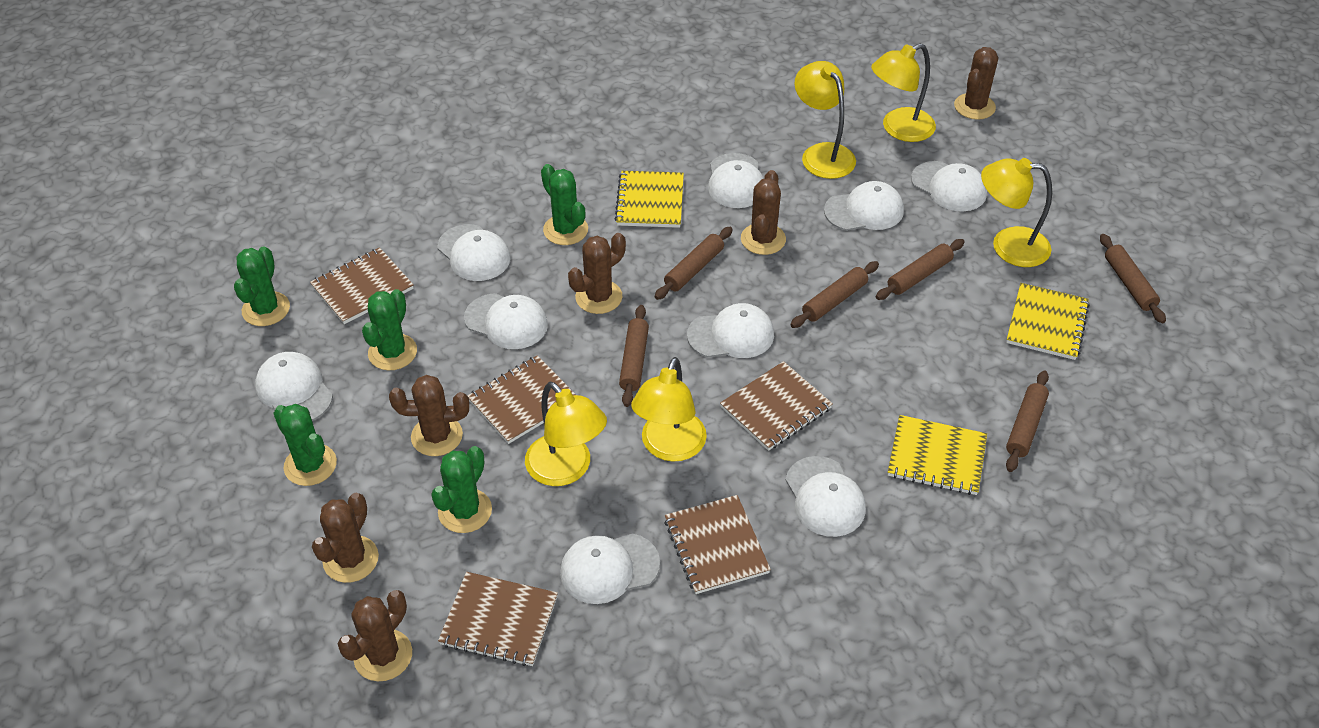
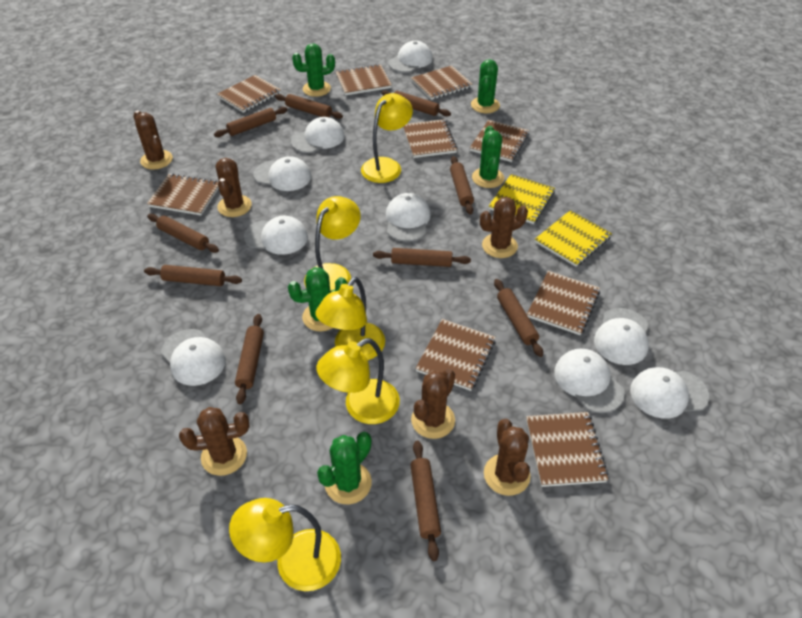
brown notebook: [310,247,414,324] [438,572,558,666] [467,355,576,444] [664,495,771,594] [720,361,833,451] = 5 -> [147,174,219,216] [217,75,281,113] [336,64,392,96] [403,119,457,158] [411,65,473,100] [415,319,496,391] [470,120,529,162] [526,412,609,487] [527,271,600,335] = 9
brown rolling pin: [619,305,649,407] [654,227,733,300] [790,261,879,328] [876,239,965,300] [1006,370,1049,472] [1100,234,1166,323] = 6 -> [144,265,242,286] [147,214,219,253] [214,107,288,137] [235,314,264,404] [275,94,343,119] [373,248,471,267] [381,90,451,116] [410,441,441,561] [450,156,474,215] [494,279,543,357] = 10
yellow notebook: [614,171,684,228] [888,415,987,495] [1006,283,1090,360] = 3 -> [489,174,555,224] [535,210,612,267] = 2

